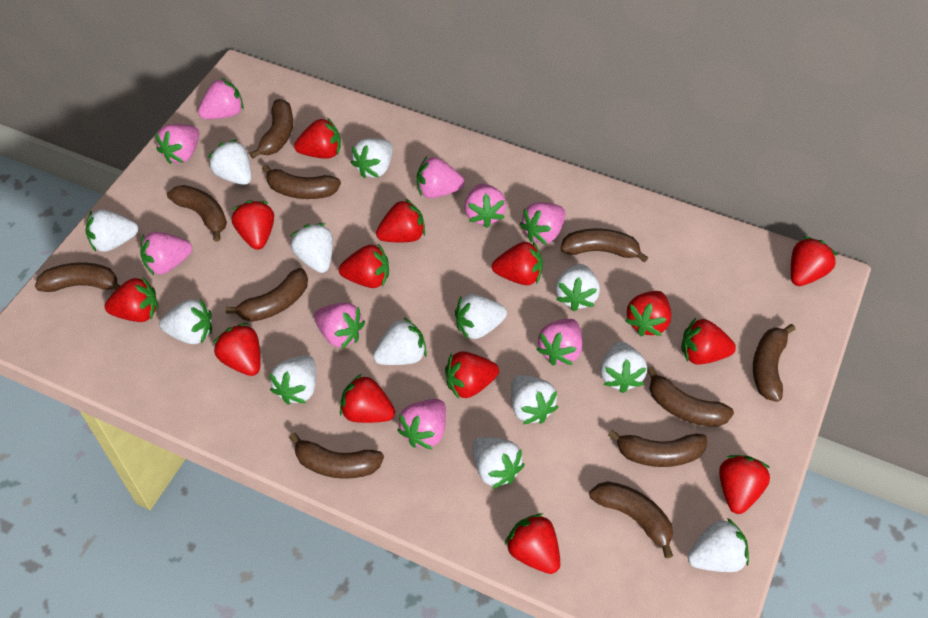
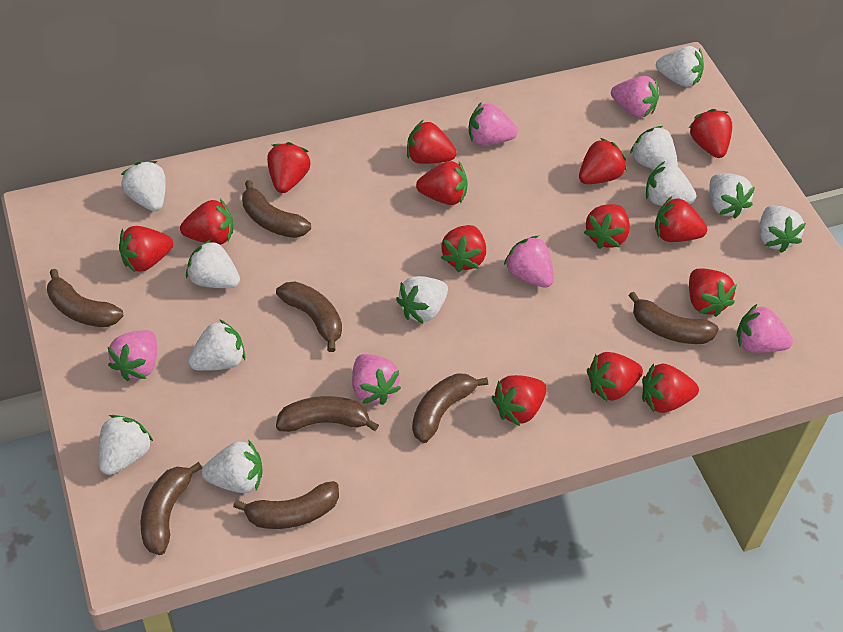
brown banana: [35,262,120,292] [167,185,227,242] [226,268,308,322] [250,99,293,159] [262,164,341,199] [289,433,384,479] [560,229,648,263] [589,481,673,559] [608,430,707,467] [647,367,734,427] [753,324,796,402] = 11 -> [47,269,123,327] [141,462,202,555] [233,481,339,529] [242,180,311,238] [276,282,342,352] [276,396,379,432] [412,373,488,443] [628,292,719,344] = 8
pink strawberry: [141,232,192,275] [155,124,199,164] [198,78,244,119] [314,303,365,349] [397,399,446,450] [417,157,465,198] [464,184,506,228] [520,202,566,245] [536,319,582,365] = 9 -> [108,330,157,381] [352,354,401,405] [469,102,518,145] [504,236,554,288] [611,76,659,118] [737,304,793,353] = 6
white strawberry: [86,209,138,252] [159,299,212,344] [208,140,252,185] [269,355,316,405] [291,223,333,273] [351,138,393,178] [373,318,427,365] [455,294,507,340] [472,437,525,489] [511,375,558,424] [555,264,600,311] [600,341,647,393] [687,518,749,572] = 13 -> [99,415,153,475] [121,161,166,211] [186,239,240,288] [188,319,245,371] [202,440,263,493] [396,276,448,324] [630,126,678,170] [646,161,696,206] [656,46,704,87] [709,173,755,219] [759,206,806,253] = 11

